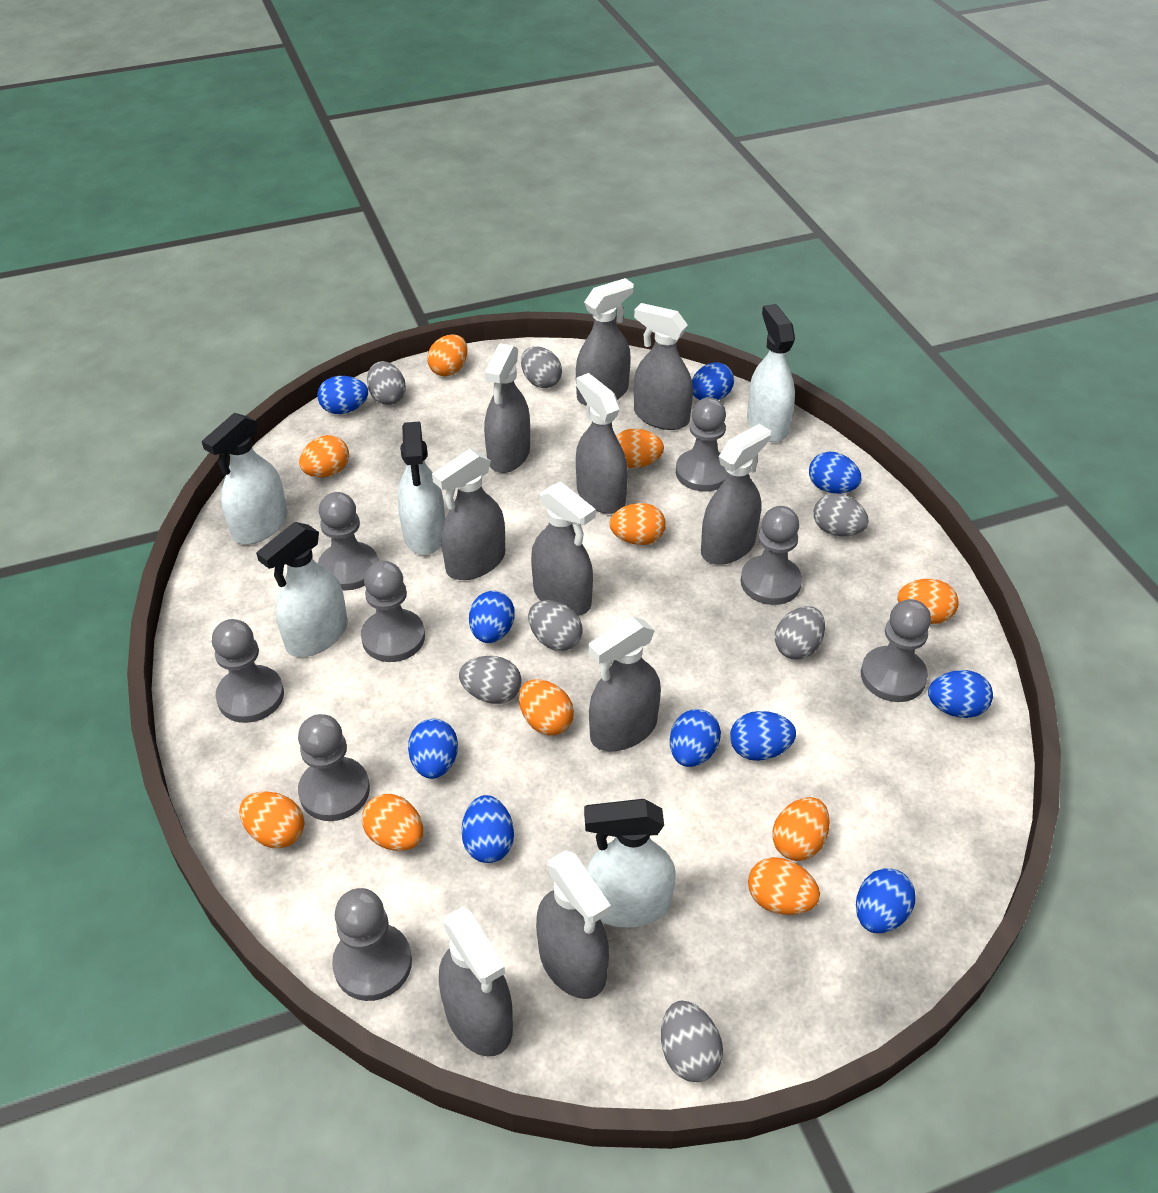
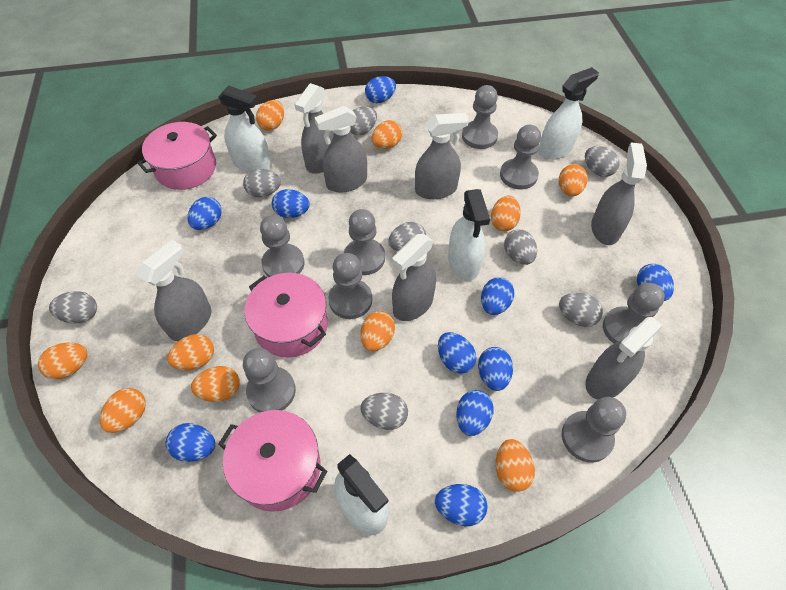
grey egg: [367,361,406,405] [459,656,522,704] [521,346,562,388] [528,600,583,651] [661,1001,723,1082] [775,606,825,659] [814,493,869,536] = 7 -> [49,291,97,323] [243,169,281,197] [350,107,377,135] [360,393,408,430] [388,222,426,251] [504,229,537,265] [559,293,603,327] [585,146,620,177] = 8
grey spray bottle: [432,449,505,580] [439,906,513,1057] [484,343,530,473] [531,482,596,616] [536,850,611,999] [576,278,634,405] [576,373,628,514] [589,616,661,752] [634,303,693,430] [701,424,771,565] = 10 -> [138,240,211,341] [294,83,334,174] [314,106,367,193] [392,234,436,321] [415,113,469,199] [585,317,663,400] [591,143,647,245] = 7
pink pot: none = 0 -> [138,122,217,190] [218,410,327,512] [244,273,328,358] = 3
white spray bottle: [202,413,287,545] [256,522,348,657] [398,422,445,555] [584,799,676,927] [747,304,795,442] = 5 -> [218,86,271,172] [334,454,388,535] [448,189,490,281] [539,67,599,160] = 4

